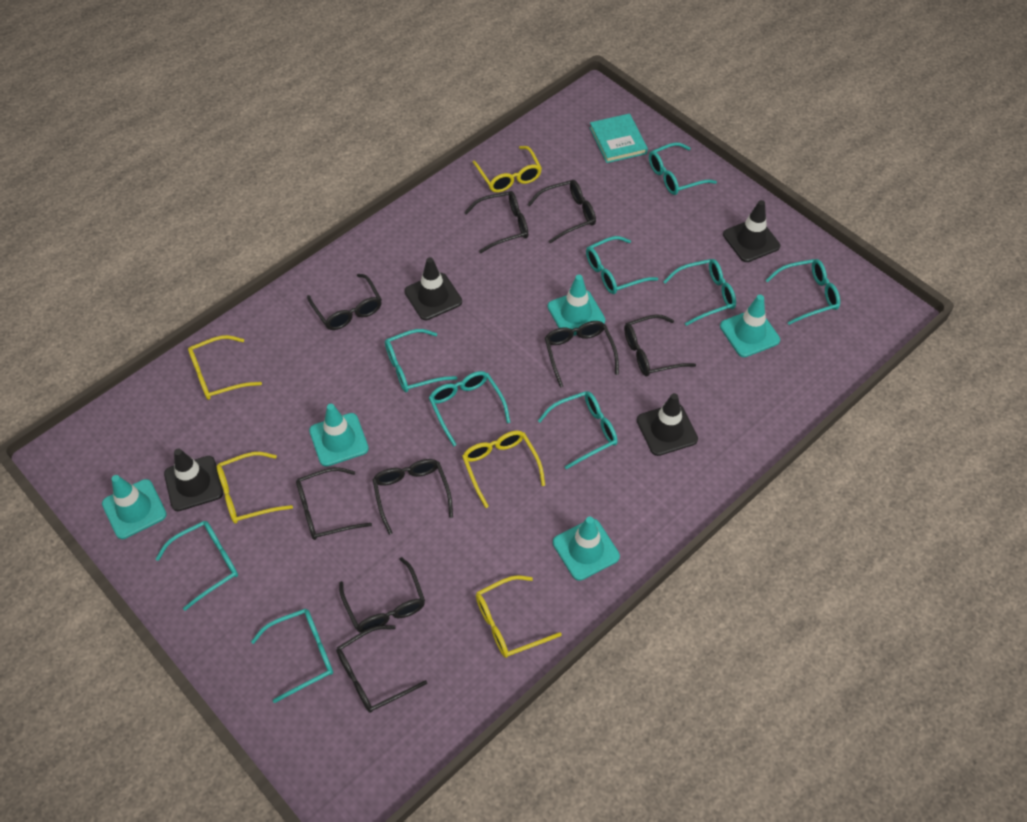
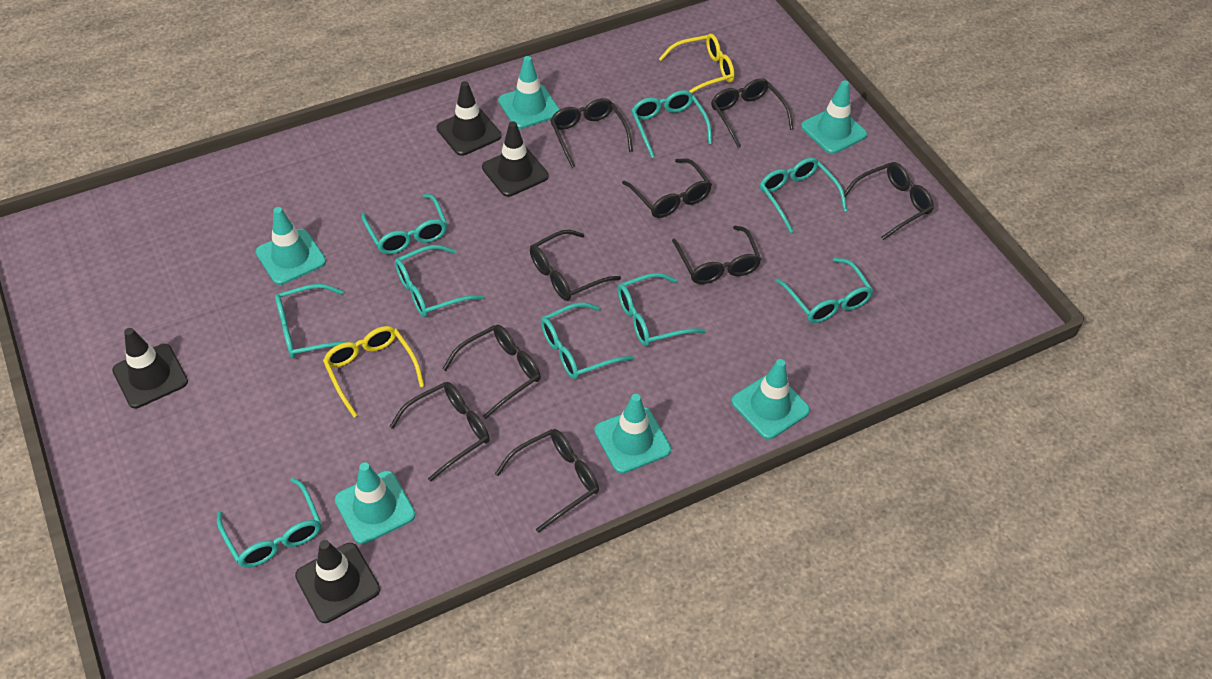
turquoise book: [590,114,648,163] = 1 -> none = 0
turquoise traffic cone: [102,475,167,539] [309,404,369,466] [548,275,605,336] [553,517,620,581] [720,295,780,357] = 5 -> [255,207,326,285] [335,462,415,544] [498,56,560,129] [594,394,671,474] [731,359,810,439] [801,80,867,154] = 6
yellow glasses: [188,335,262,400] [217,452,293,523] [462,431,545,508] [472,146,542,192] [476,575,562,658] = 5 -> [323,326,424,417] [659,34,735,93] = 2

